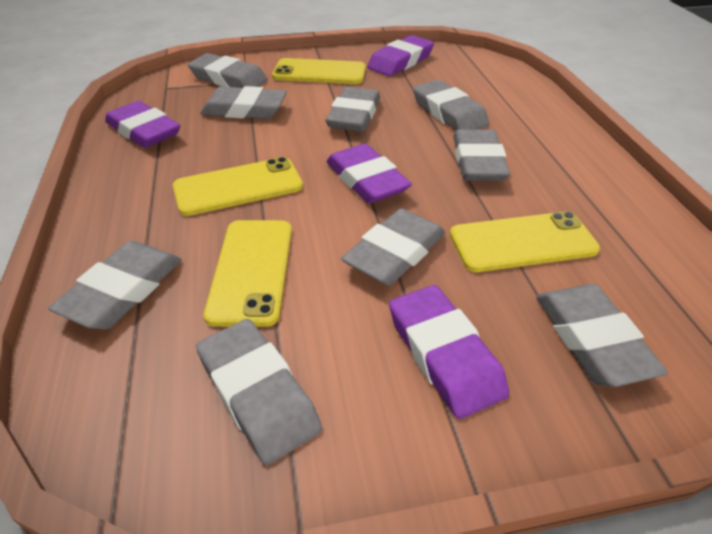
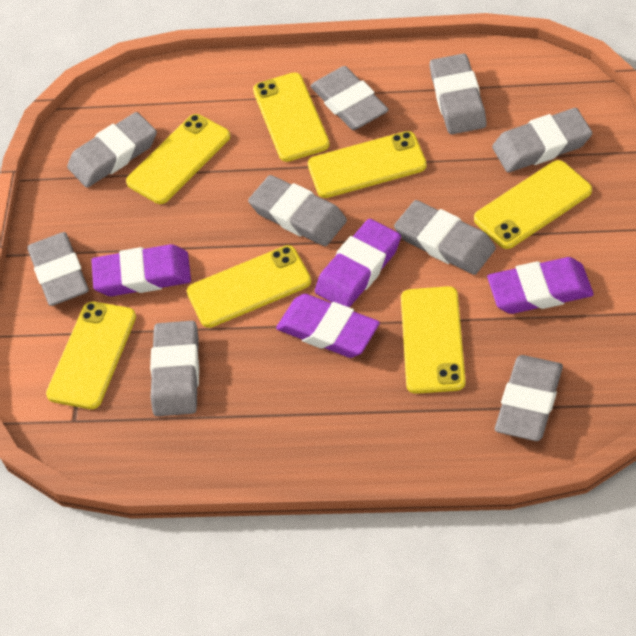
yellow phone: [173,157,303,216] [204,220,292,327] [272,58,366,84] [450,211,600,272] = 4 -> [46,301,136,409] [126,114,230,204] [187,245,311,328] [253,72,330,162] [308,131,427,198] [401,286,466,394] [474,160,592,249] = 7

